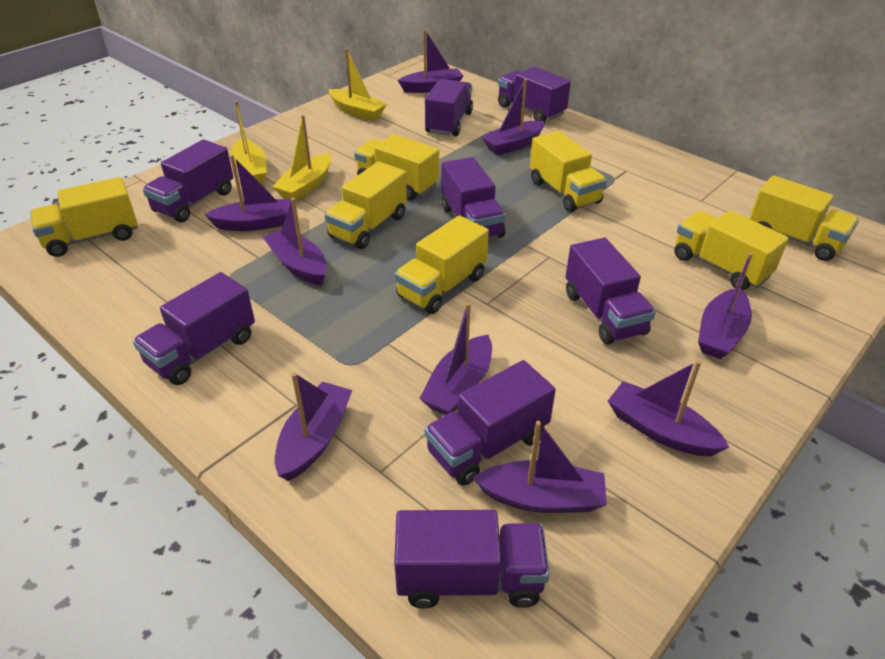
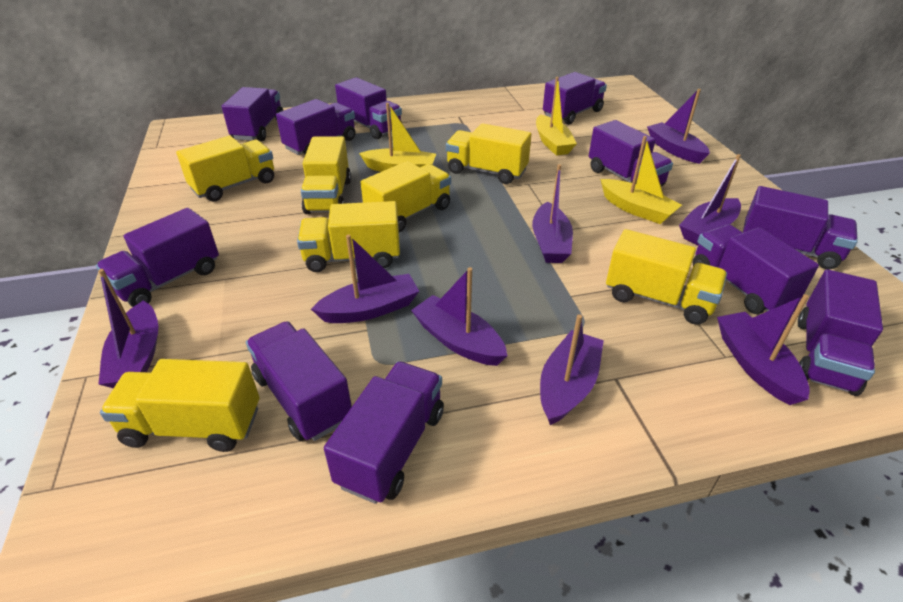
purple boat: [204,155,291,231] [263,198,327,285] [275,372,352,481] [398,30,463,93] [419,302,492,415] [473,421,607,513] [482,79,545,155] [608,360,729,456] [698,252,753,359] = 9 -> [98,269,158,388] [311,234,419,323] [411,267,508,366] [532,164,573,263] [540,314,604,425] [647,89,710,164] [679,154,741,245] [717,294,809,405] = 8
purple truck: [133,272,255,385] [143,139,234,222] [394,510,550,609] [424,360,556,486] [425,79,473,136] [441,157,506,238] [498,67,571,121] [565,238,656,344] = 8 -> [96,208,219,307] [222,87,283,141] [246,322,352,441] [276,99,356,155] [324,361,444,504] [335,77,402,139] [543,72,607,125] [589,120,673,186] [693,224,819,314] [743,186,858,270] [798,269,883,396] = 11

